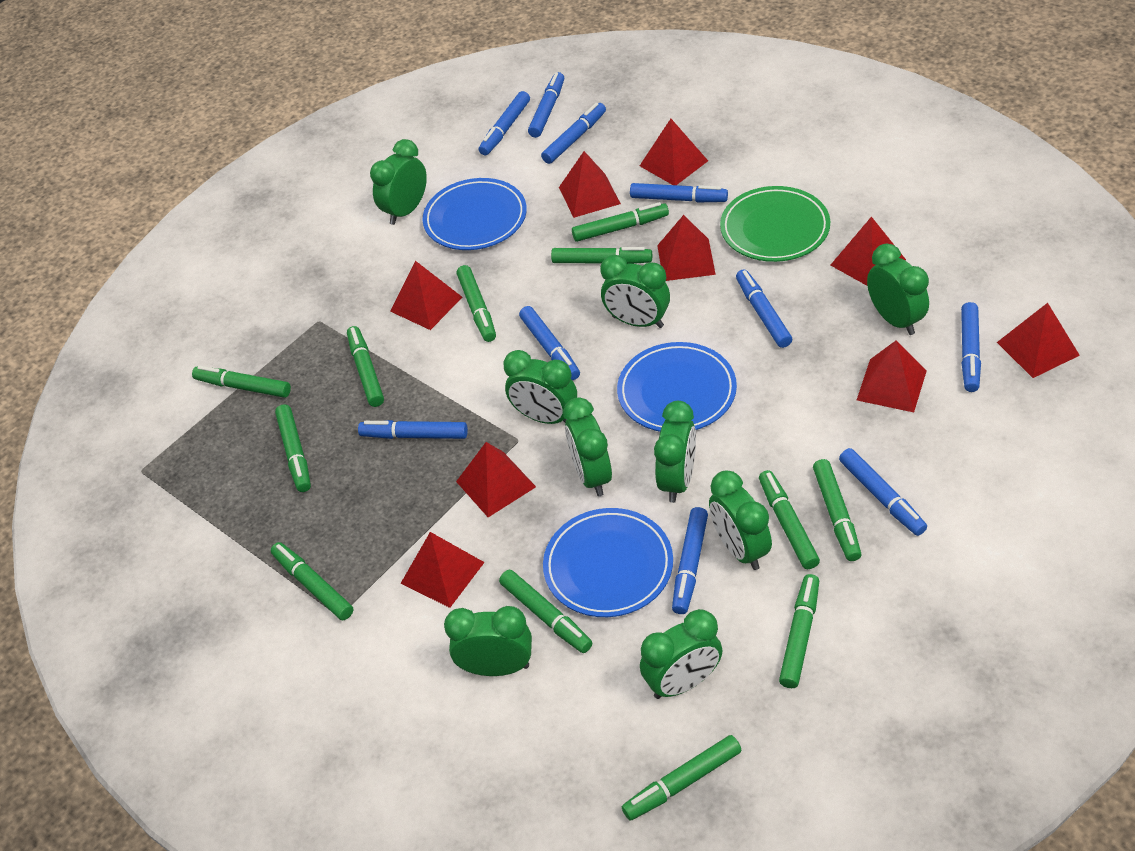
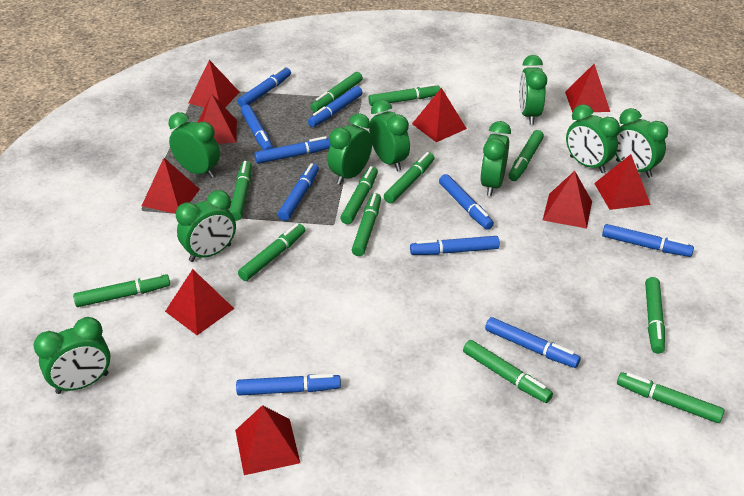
blue plate: [423,178,527,250] [543,508,673,617] [617,342,737,432] = 3 -> none = 0
green plate: [720,186,830,262] = 1 -> none = 0

